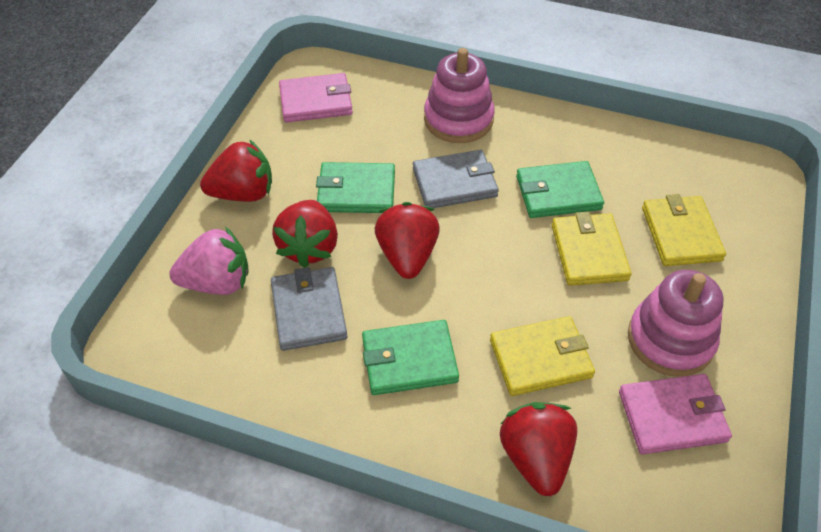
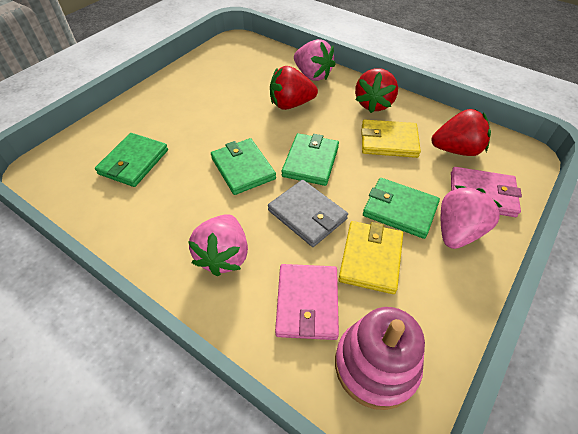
green wallet: [316,162,395,213] [362,320,459,395] [516,161,604,218] = 3 -> [95,133,168,187] [211,138,276,195] [281,133,339,186] [363,178,440,239] = 4
grey wallet: [271,267,348,351] [413,150,499,208] = 2 -> [268,180,348,247] = 1
pink stacking toy: [424,48,495,143] [628,270,724,377] = 2 -> [335,307,425,410] = 1
pink strawberry: [169,227,249,295] = 1 -> [188,214,248,277] [294,39,336,81] [441,185,502,249] = 3
red strawberry: [200,139,272,202] [272,200,338,268] [375,202,440,279] [500,402,577,496] = 4 -> [270,66,318,110] [355,68,398,113] [431,109,491,156] = 3
yellow wallet: [490,316,595,396] [552,212,631,286] [642,194,726,266] = 3 -> [338,221,403,294] [362,120,421,158] = 2

